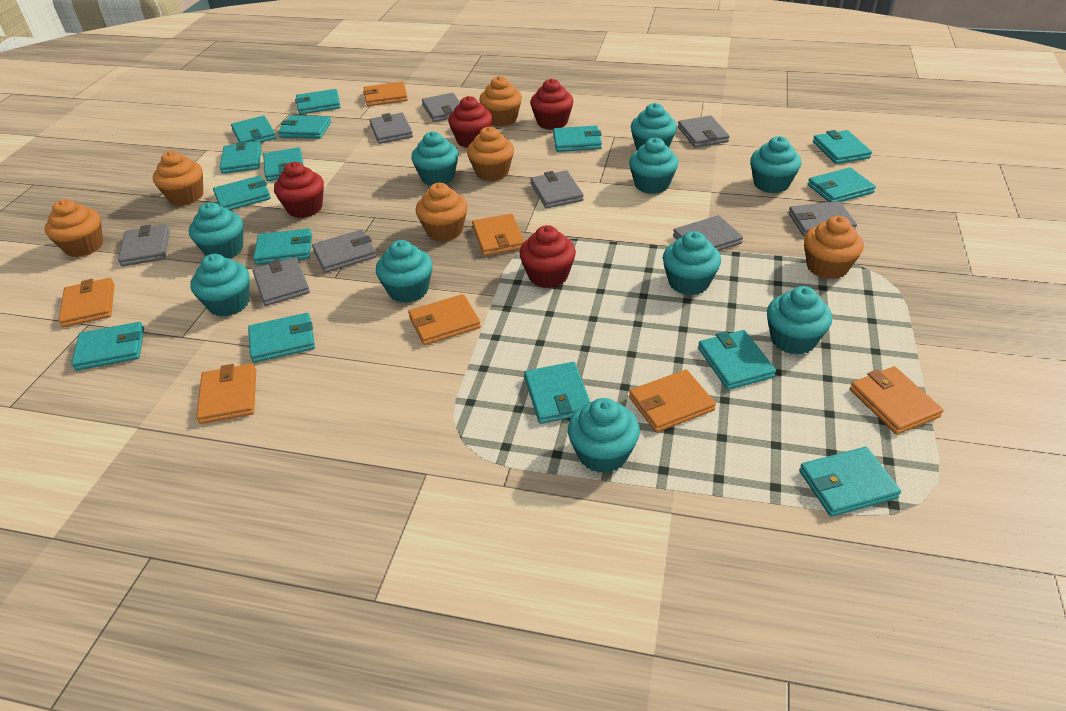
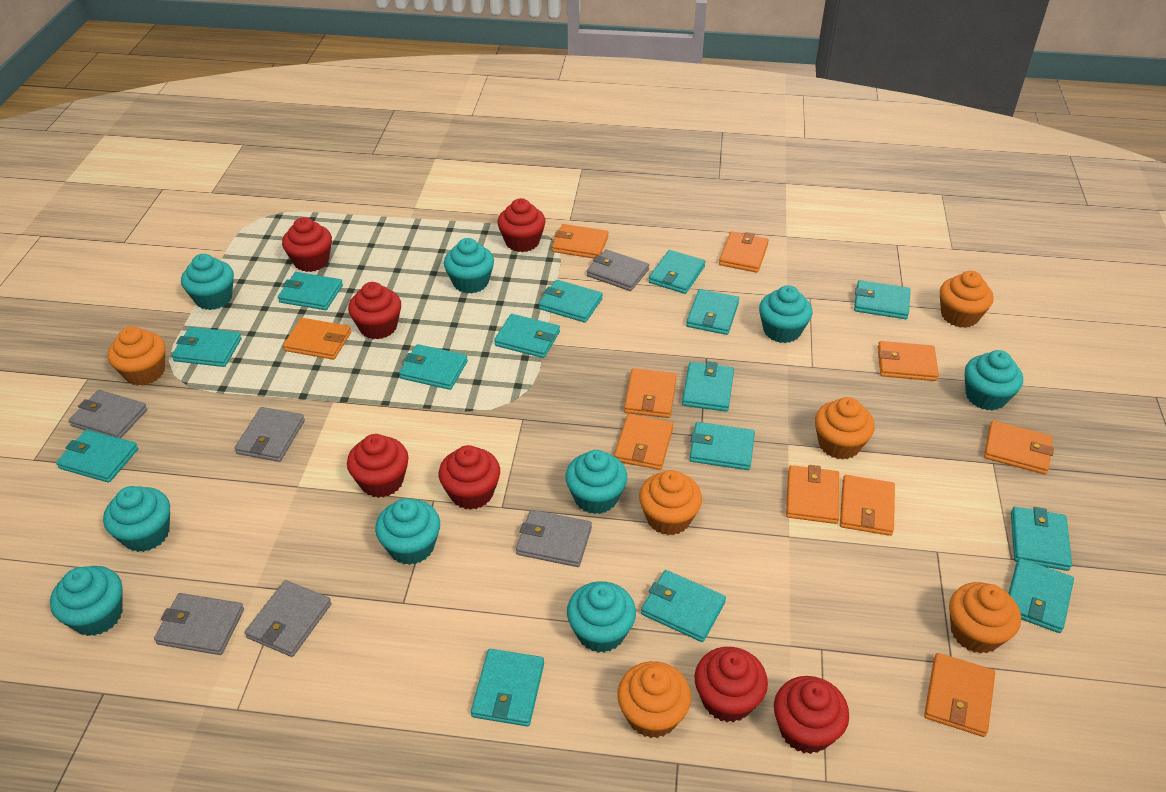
grey wallet: [118,224,170,266] [253,257,310,306] [312,230,377,273] [369,113,413,144] [422,93,460,122] [530,170,584,208] [673,215,743,251] [678,116,730,148] [788,201,857,237] = 9 -> [68,390,147,439] [154,593,244,655] [235,407,305,462] [245,580,332,657] [516,510,592,567] [587,249,649,291] = 6
orange wallet: [59,278,114,327] [196,363,256,424] [363,82,408,106] [408,294,481,345] [472,214,525,256] [629,370,716,432] [850,366,943,434] = 7 -> [283,318,351,360] [552,224,609,259] [614,414,673,470] [624,368,677,418] [719,232,769,273] [786,465,839,524] [840,475,895,536] [878,341,939,381] [924,653,995,737] [984,420,1054,474] = 10
red cupcake: [274,162,324,218] [448,96,493,148] [519,225,576,288] [530,79,574,130] = 4 -> [282,217,332,272] [347,434,409,498] [348,282,401,339] [439,445,500,510] [497,198,546,252] [694,647,768,722] [774,676,849,754] = 7
turquoise cupcake: [189,202,243,259] [190,254,250,317] [376,240,433,303] [411,132,459,186] [568,398,640,473] [629,138,679,194] [631,103,677,150] [663,231,721,295] [750,136,801,193] [767,286,832,355] = 10 -> [50,566,122,636] [103,486,170,552] [181,254,234,310] [375,498,440,565] [444,238,494,294] [565,450,627,514] [567,581,636,653] [759,285,812,343] [965,350,1023,411] = 9

